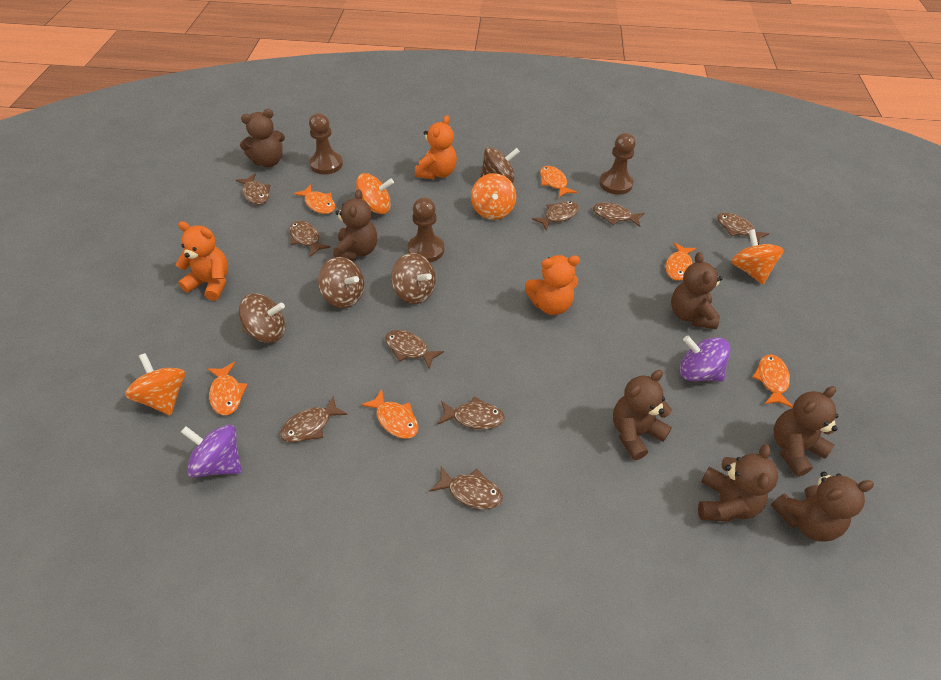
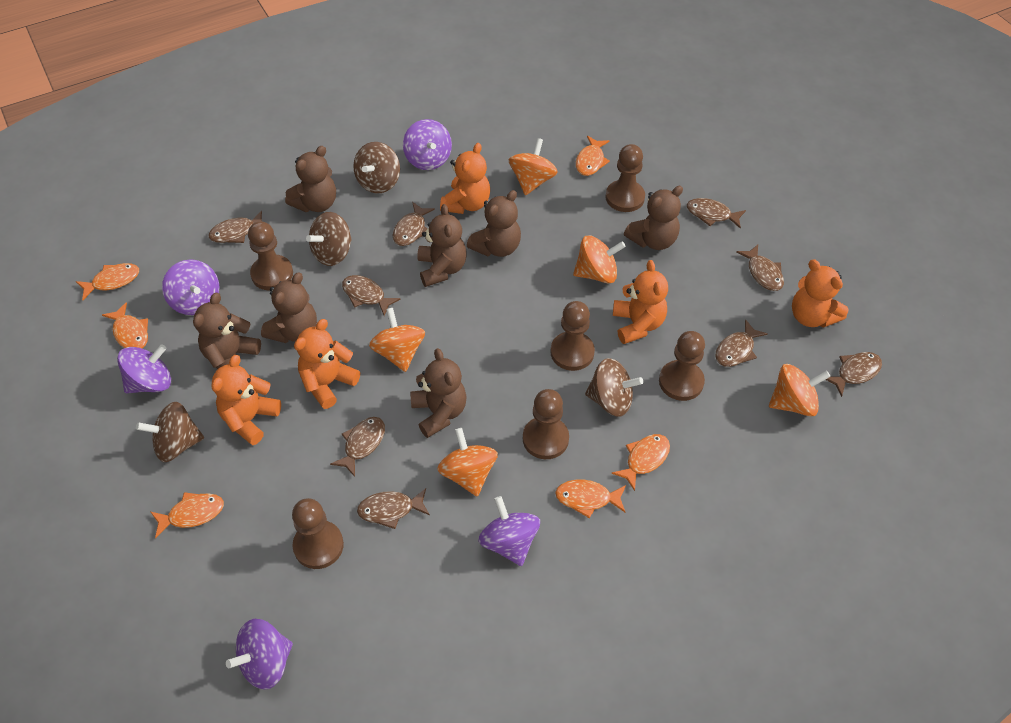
brown pawn: [309,113,343,174] [408,197,444,262] [599,133,636,195] = 3 -> [248,221,293,290] [292,498,344,569] [523,389,569,459] [551,301,595,371] [606,144,645,212] [659,331,705,401] = 6
orange spinning top: [125,353,185,415] [356,173,394,214] [471,173,516,220] [731,229,784,284] = 4 -> [369,308,425,372] [437,428,498,496] [509,138,558,195] [573,235,626,284] [769,364,830,416] = 5
orange teddy bear: [176,221,228,301] [415,115,457,179] [525,255,580,315] = 3 -> [211,355,281,445] [294,319,360,409] [440,143,490,214] [613,260,668,344] [792,259,849,328] = 5
purple spinning top: [181,425,242,478] [680,336,731,382] = 2 -> [117,344,171,393] [162,259,220,315] [226,619,293,690] [403,119,452,170] [478,496,540,566] = 5

